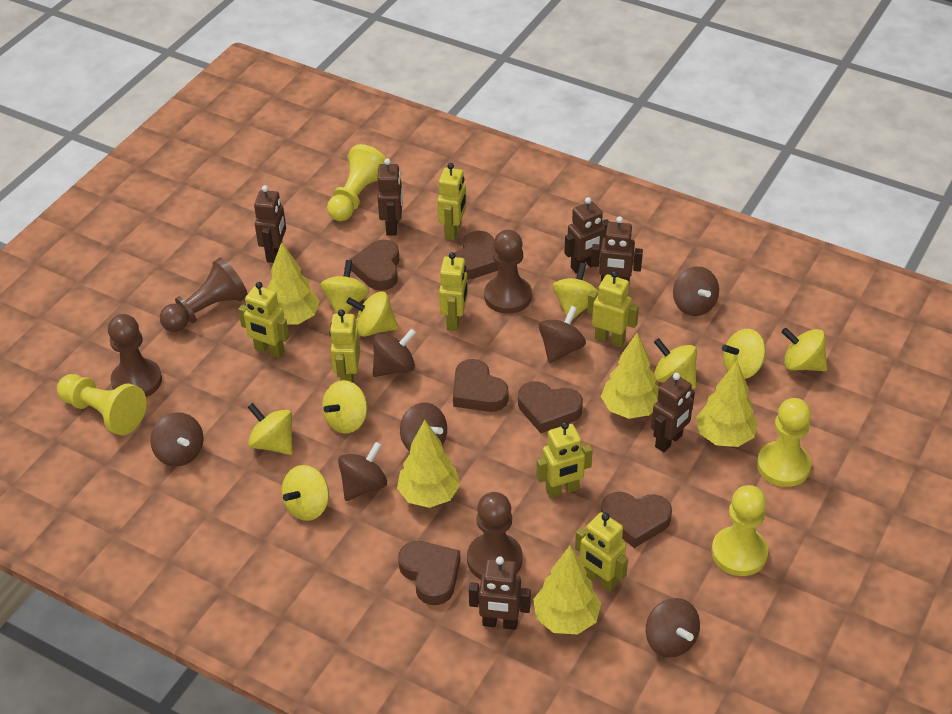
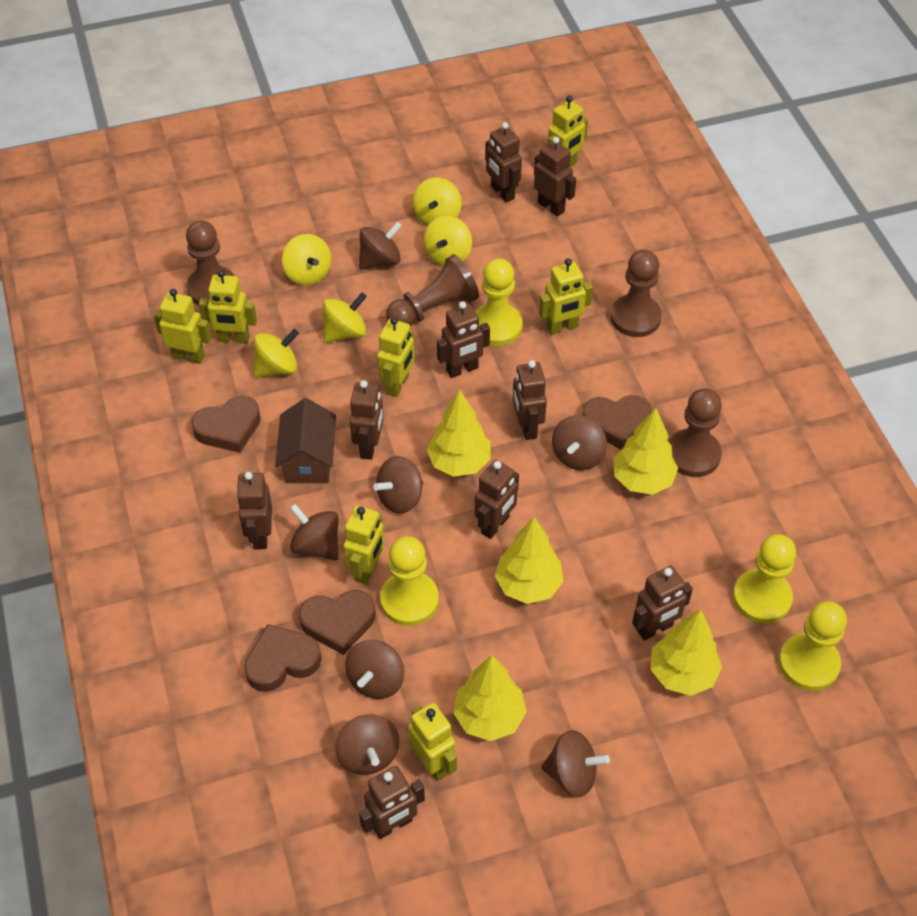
brown heart: [349,240,399,291] [398,541,460,605] [453,359,508,412] [455,231,499,280] [518,381,583,433] [601,492,672,548] = 6 -> [191,396,261,453] [244,624,322,692] [299,590,376,655] [582,395,652,450] = 4
brown house: none = 0 -> [275,398,336,483] = 1
brown robot: [254,185,286,263] [377,158,403,236] [469,556,531,630] [564,197,609,273] [591,216,643,283] [651,373,695,452] = 6 -> [236,472,272,550] [350,380,383,460] [359,766,425,839] [437,301,490,378] [475,460,519,539] [485,122,522,203] [513,360,547,440] [534,137,576,217] [632,566,693,640] = 9
yellow spinning top: [248,403,293,455] [281,465,329,521] [320,260,369,314] [322,380,367,434] [346,291,399,337] [552,263,598,320] [654,338,697,389] [722,329,766,379] [781,328,827,371] = 9 -> [253,329,299,378] [282,234,331,286] [323,292,367,343] [413,177,461,225] [423,216,472,266] = 5

